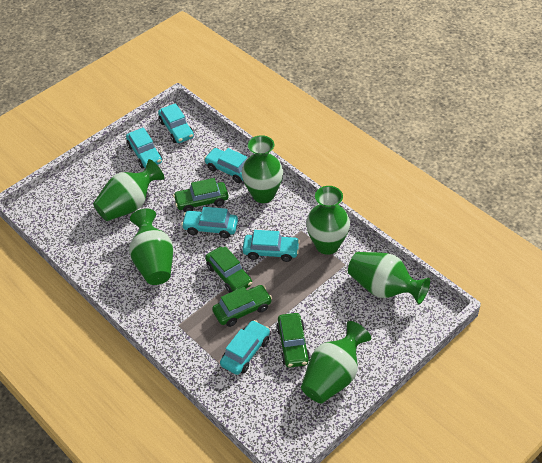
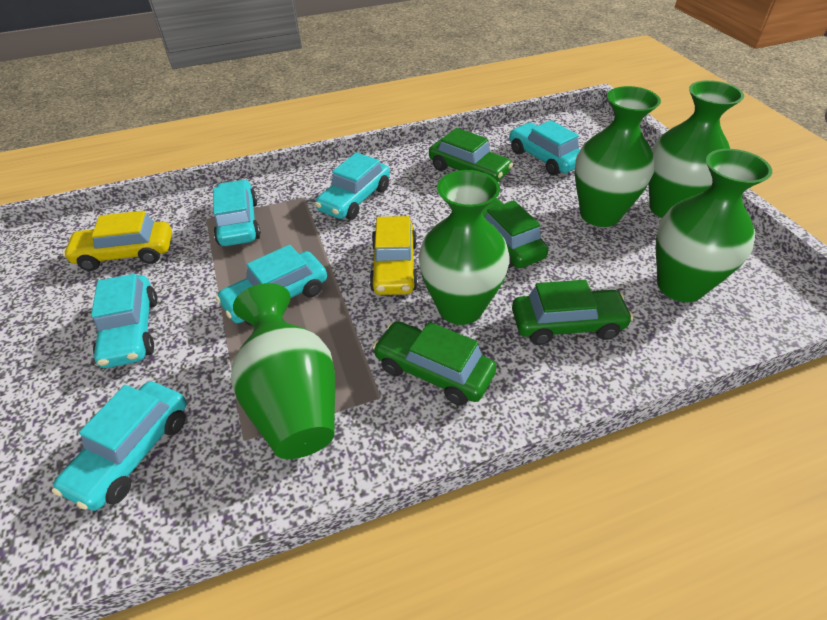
green vase: [93,159,165,221] [129,209,173,285] [241,135,283,203] [301,321,371,403] [306,186,350,255] [348,252,430,304] = 6 -> [231,283,335,459] [419,170,510,325] [574,86,661,227] [648,80,744,218] [656,149,772,302] = 5
yellow car: none = 0 -> [62,211,172,271] [369,216,418,295] = 2

